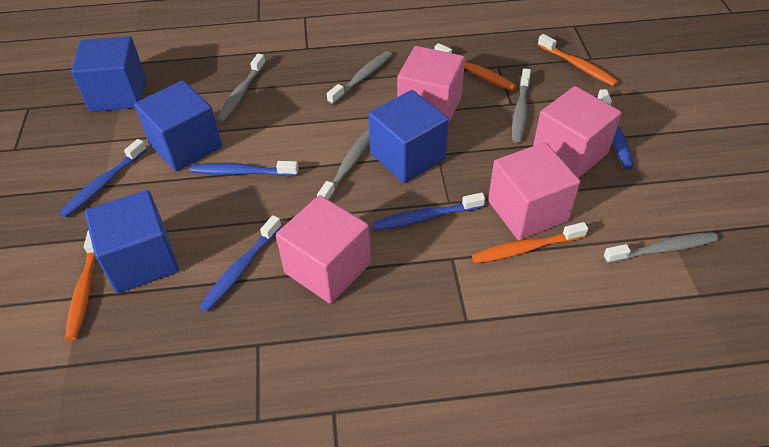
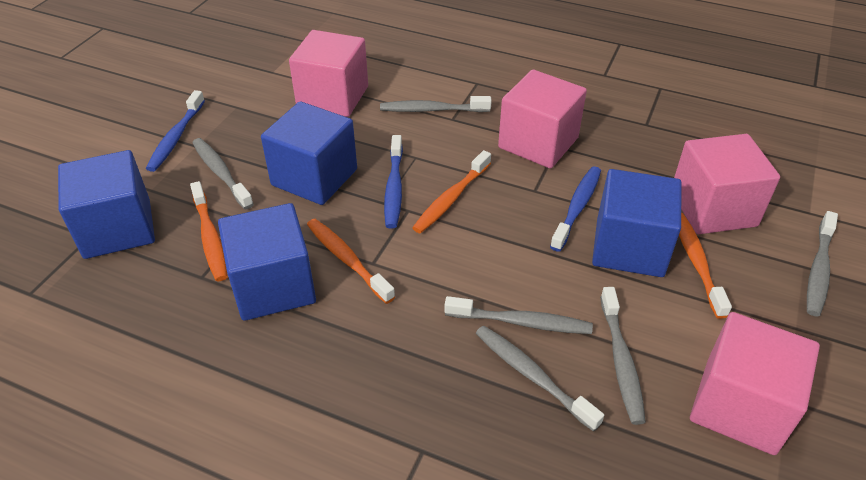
blue toothbrush: [59,139,147,218] [190,161,298,176] [200,215,282,312] [372,192,485,230] [597,89,634,169] = 5 -> [146,90,205,172] [384,135,403,229] [550,166,601,252] = 3
grey toothbrush: [216,54,266,123] [317,130,370,200] [327,51,392,105] [512,68,531,143] [603,232,719,264] = 5 -> [192,138,254,209] [380,96,492,112] [444,296,593,334] [476,326,604,432] [600,287,646,425] [807,211,838,316] = 6

